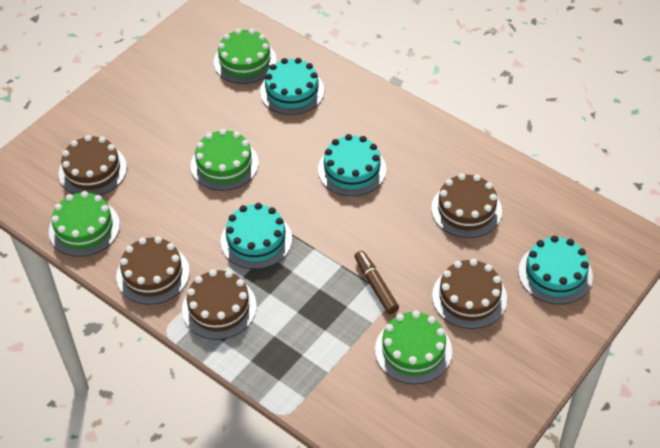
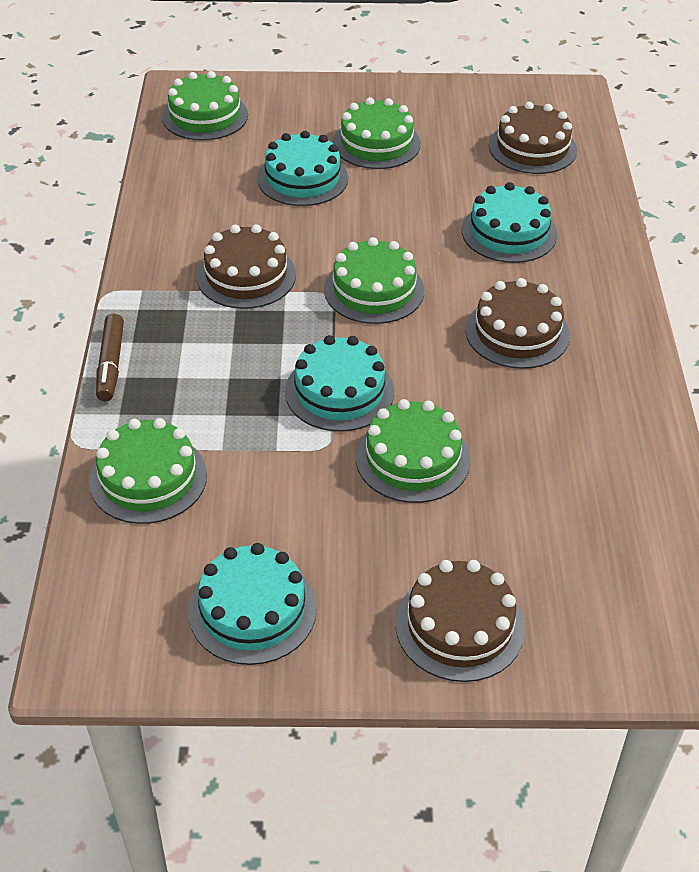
brown cake: [58,135,127,195] [116,236,190,305] [182,269,257,340] [431,173,502,238] [432,259,507,329] = 5 -> [197,224,296,309] [395,560,525,682] [465,278,570,369] [489,102,577,174] = 4
green cake: [49,191,120,257] [191,129,259,191] [214,29,277,84] [375,311,452,384] = 4 -> [89,418,207,524] [162,71,248,141] [324,237,424,324] [333,97,421,169] [356,399,471,503] = 5

